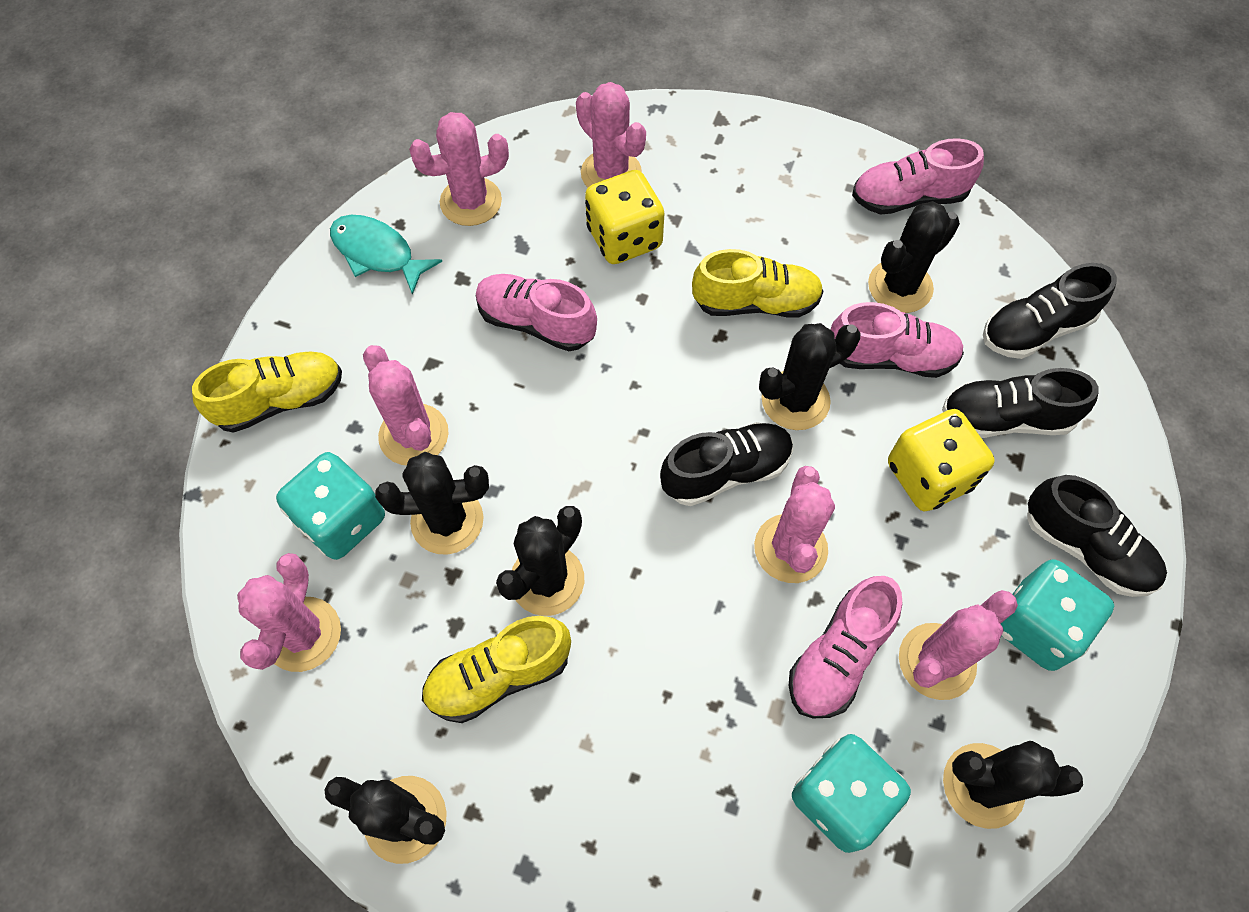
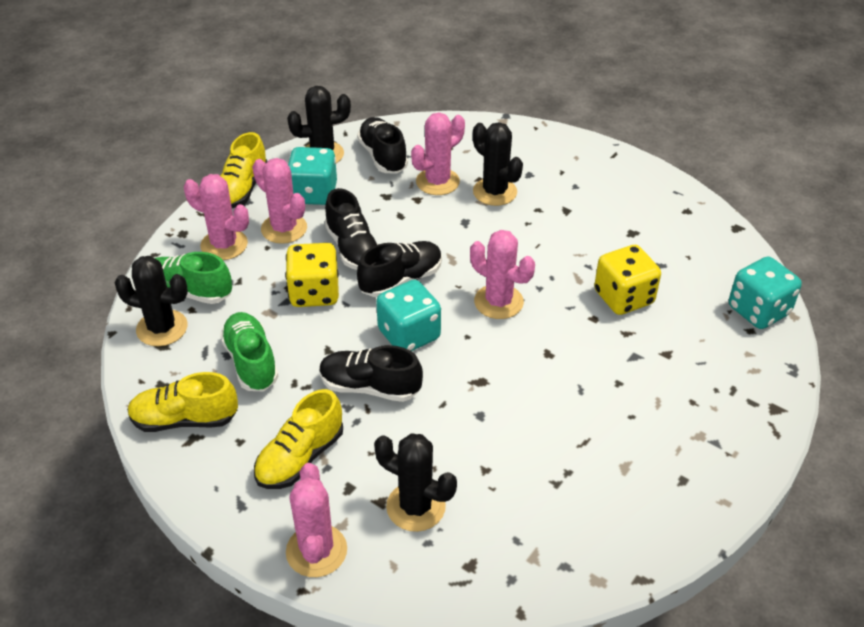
black cactus: [324,776,447,864] [375,452,489,555] [496,506,584,616] [759,323,861,430] [868,201,960,313] [943,741,1083,829] = 6 -> [115,256,188,346] [287,86,351,163] [374,434,457,532] [473,122,523,206] = 4
green shoe: none = 0 -> [155,252,232,304] [220,312,279,391] = 2
pink cactus: [237,553,341,672] [363,345,449,466] [409,112,509,226] [576,82,646,187] [754,466,835,583] [899,590,1018,700] = 6 -> [184,174,249,260] [252,158,307,244] [286,463,347,577] [411,113,465,195] [470,230,535,319] = 5
pink shoe: [476,274,597,351] [789,576,902,718] [831,302,964,378] [852,138,984,215] = 4 -> none = 0
turquoise fish: [330,215,442,295] = 1 -> none = 0

